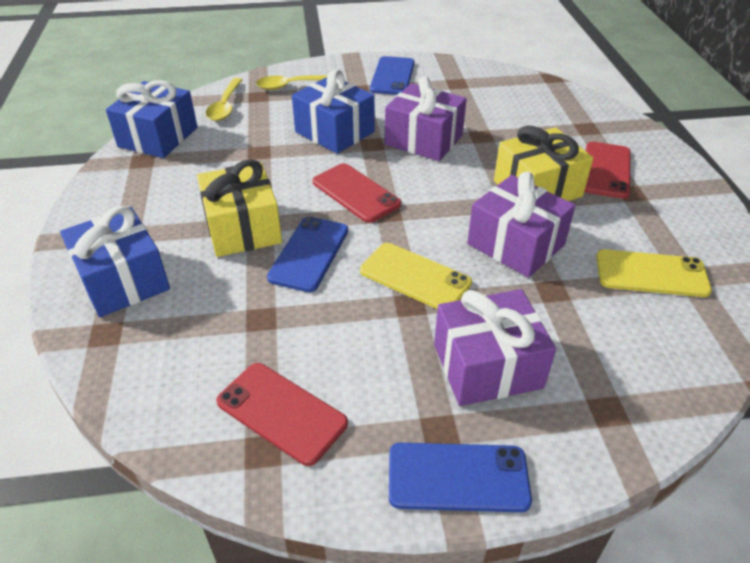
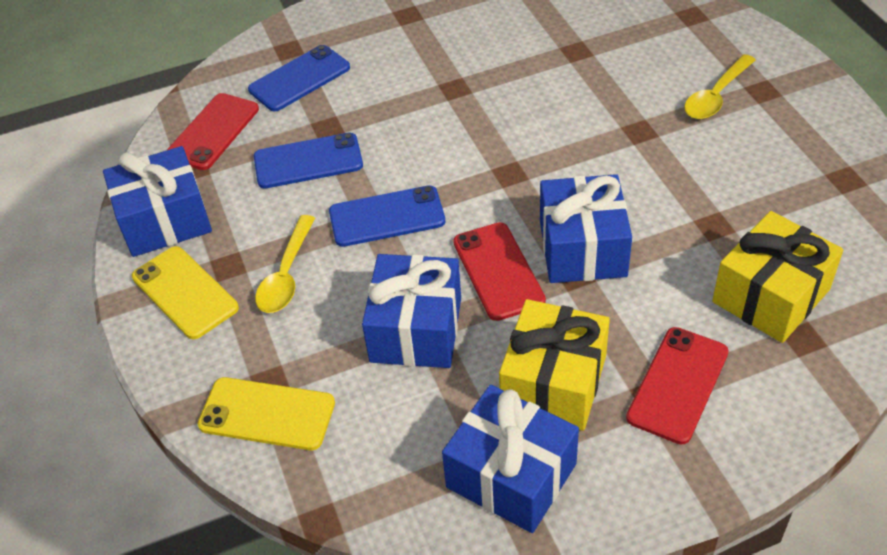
blue gift: [60,206,170,317] [106,80,198,158] [292,69,375,154] = 3 -> [103,146,212,257] [362,254,461,368] [442,385,579,533] [540,174,632,283] = 4
purple gift: [385,76,467,161] [434,289,556,406] [467,172,575,278] = 3 -> none = 0

